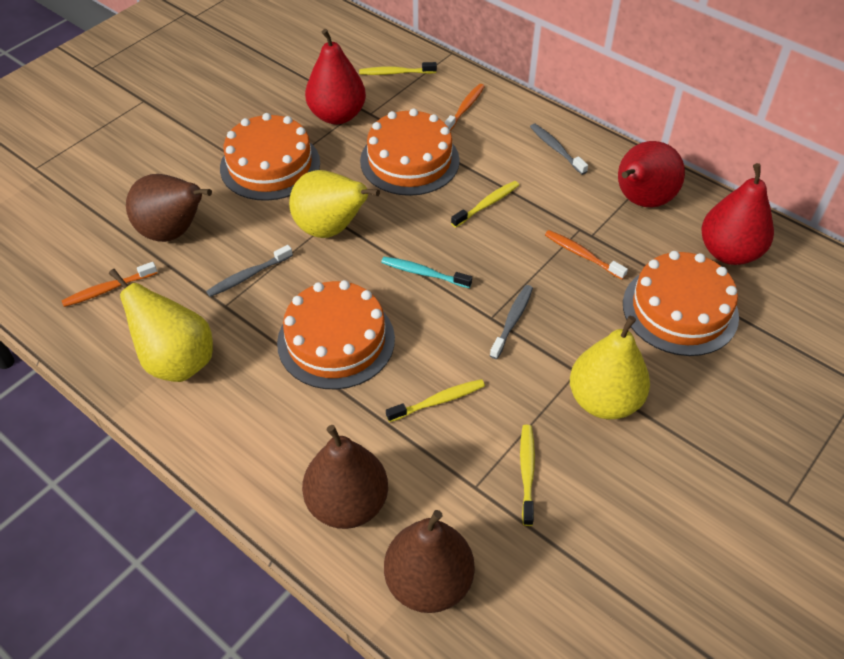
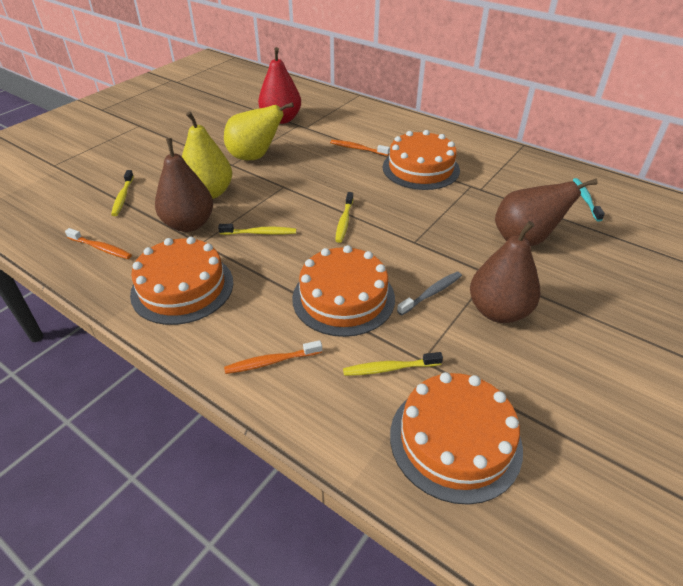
grey toothbrush: [206,245,293,297] [490,285,533,359] [530,123,588,175] = 3 -> [397,272,462,315] = 1
red pear: [305,29,366,124] [618,141,685,207] [701,163,774,265] = 3 -> [258,47,301,124] = 1
yellow pear: [109,269,213,382] [289,170,380,238] [570,316,650,419] = 3 -> [182,112,232,199] [224,102,294,160] = 2

